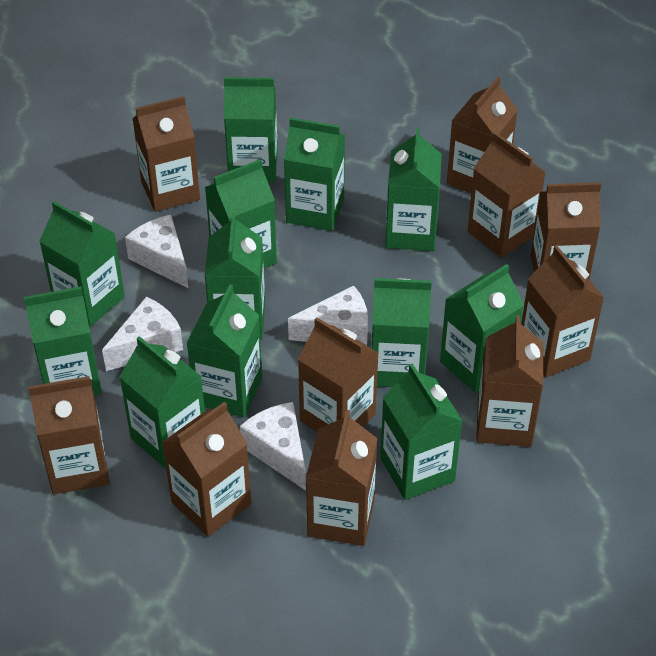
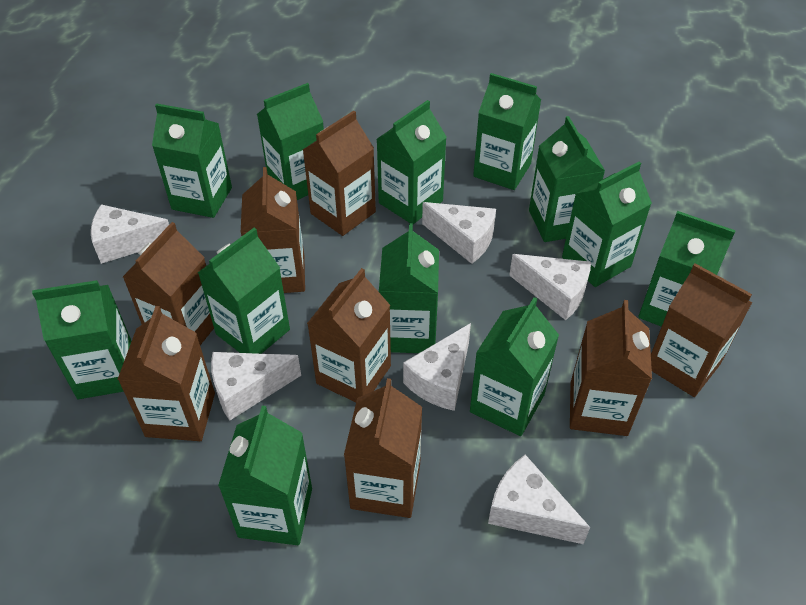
brown carton: [28,376,109,494] [132,96,200,212] [162,402,251,537] [298,317,378,432] [306,410,377,546] [447,77,518,194] [468,132,546,258] [476,315,543,447] [521,245,604,377] [531,182,601,280] = 10 -> [117,306,215,441] [123,222,214,345] [241,167,305,293] [303,111,376,236] [307,268,391,402] [344,378,422,518] [570,300,652,436] [651,264,752,397] = 8
white cheese: [102,297,183,371] [125,215,189,289] [240,402,306,491] [288,285,368,345] = 4 -> [91,204,169,264] [211,352,301,420] [403,323,471,411] [422,202,496,264] [488,455,590,544] [509,254,591,320] = 6

